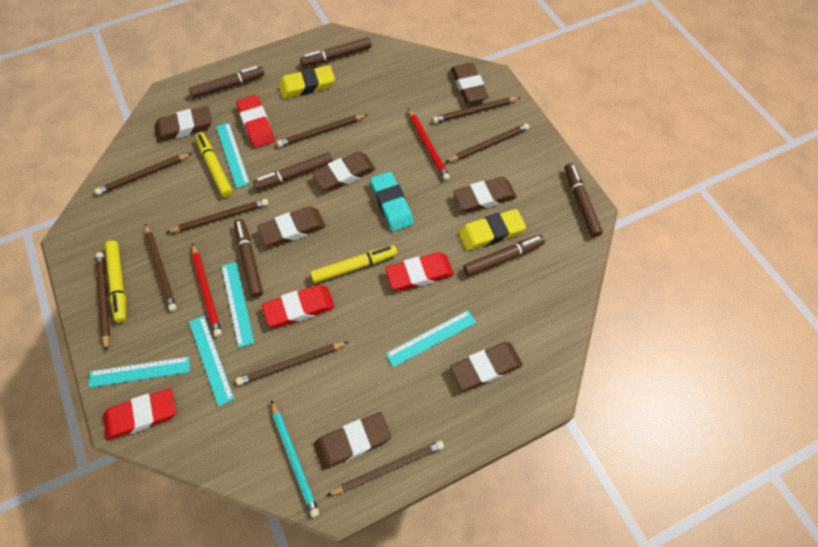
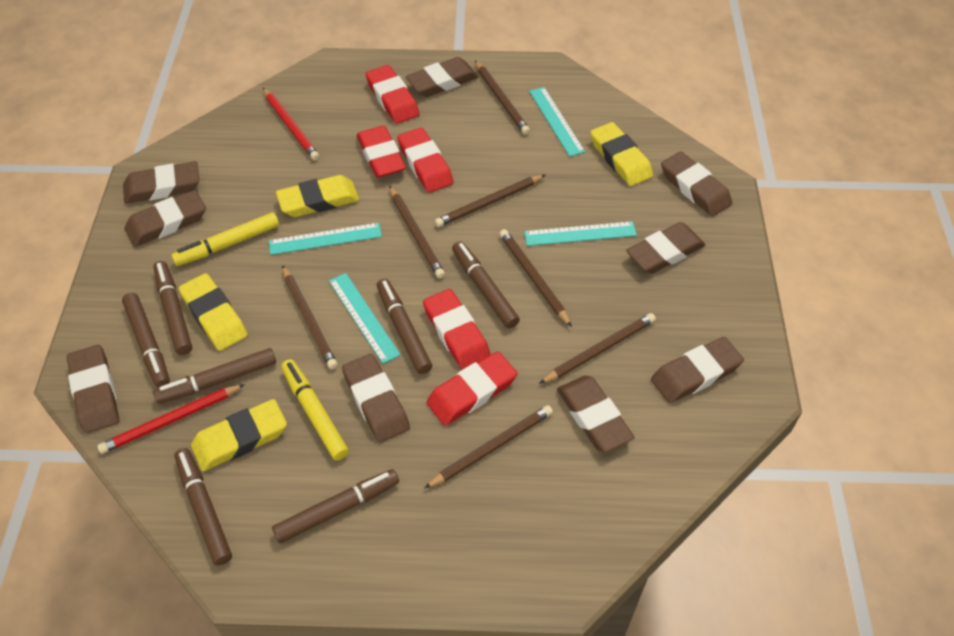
brown eraser: [154,106,212,142] [257,207,325,247] [312,152,376,191] [314,412,391,470] [450,342,523,390] [451,63,489,103] [453,177,517,212] = 7 -> [67,345,119,433] [123,161,200,204] [125,190,206,247] [342,354,410,443] [406,57,478,97] [557,376,634,452] [626,222,705,274] [651,337,744,403] [661,151,732,216] = 9
brown marker: [189,66,265,98] [234,219,263,298] [253,152,333,190] [300,37,371,67] [463,235,545,276] [565,163,603,237] = 6 -> [122,293,170,388] [153,261,192,355] [153,348,276,404] [174,448,232,566] [272,469,399,543] [377,279,432,374] [452,241,520,328] = 7
brown pencil: [95,153,192,195] [96,252,110,351] [145,223,177,312] [166,199,269,233] [236,342,348,385] [277,114,368,147] [326,440,444,496] [433,97,521,123] [446,123,529,162] = 9 -> [282,265,338,369] [389,186,445,279] [424,405,553,489] [435,175,545,227] [475,60,530,135] [499,229,572,327] [539,313,656,384] = 7
red eraser: [103,388,176,440] [236,95,275,148] [262,285,335,327] [385,252,454,291] = 4 -> [357,126,406,178] [366,65,420,124] [397,128,454,193] [423,289,491,370] [426,351,517,426] = 5
turquoise eraser: [370,171,414,232] = 1 -> none = 0
turquoise pencil: [271,400,319,518] = 1 -> none = 0
turquoise ruler: [88,357,190,388] [189,316,234,406] [216,123,250,188] [221,262,254,348] [386,310,476,367] = 5 -> [269,223,382,255] [329,273,401,364] [524,221,637,246] [529,87,585,157] = 4
yellow eraser: [278,65,335,99] [458,209,526,251] = 2 -> [178,273,248,351] [191,399,287,471] [276,175,359,217] [590,122,653,186] = 4
yellow marker: [105,240,126,322] [195,133,233,197] [310,245,397,283] = 3 -> [171,212,279,266] [281,359,349,460] = 2

